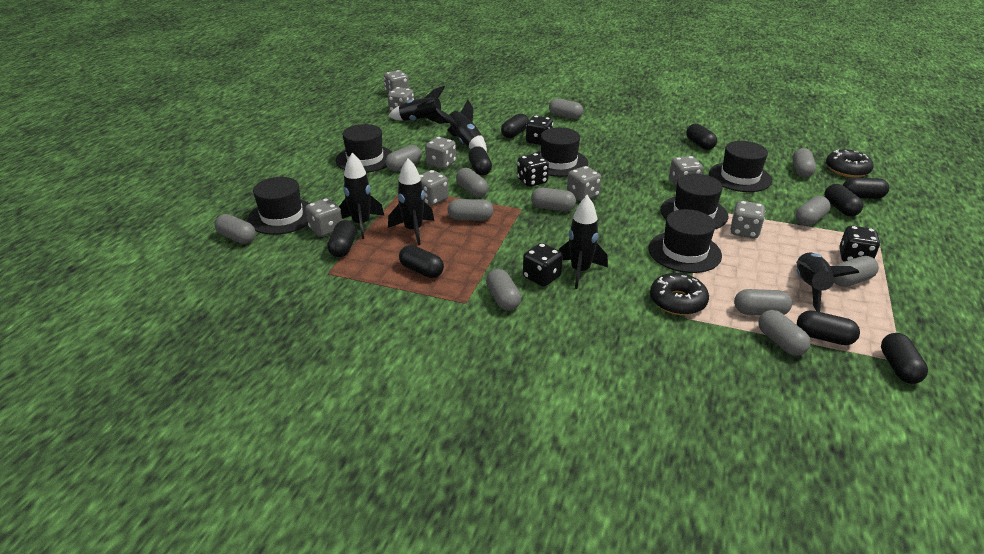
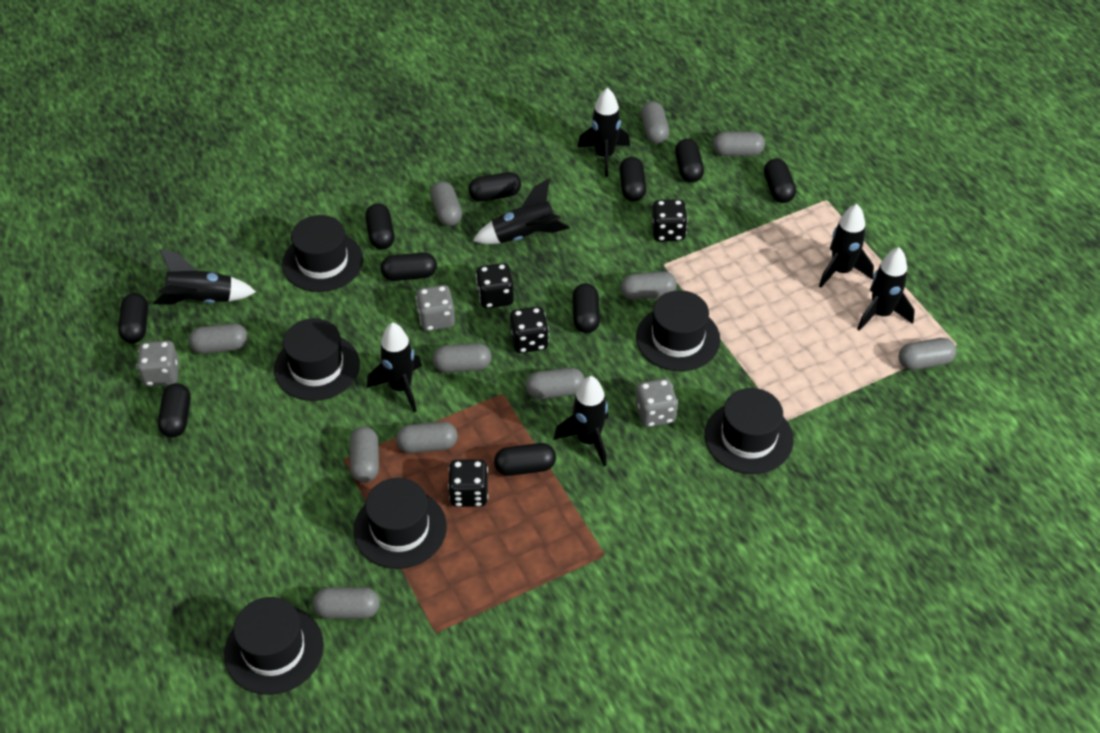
black capsule: [327,220,357,257] [399,245,444,278] [468,146,492,175] [501,113,529,138] [686,123,717,150] [797,310,860,345] [824,184,863,216] [843,178,889,199] [881,333,928,384] = 9 -> [118,293,148,343] [158,383,191,438] [365,203,395,249] [381,252,437,281] [468,172,521,202] [494,443,556,476] [572,283,600,333] [619,157,646,201] [675,139,704,182] [764,159,796,203] = 10
black donut: [650,273,709,315] [826,149,874,178] = 2 -> none = 0
black rocket: [339,153,384,239] [388,86,449,124] [388,159,434,245] [435,100,487,152] [559,196,608,289] [796,253,859,312] = 6 -> [153,249,256,305] [367,322,422,412] [473,179,569,244] [554,376,608,466] [578,87,630,177] [819,204,874,288] [857,247,915,331] = 7
grey capsule: [215,214,256,244] [386,145,422,171] [447,199,494,221] [456,168,488,197] [486,269,521,311] [531,188,576,211] [549,98,583,119] [734,289,792,315] [758,310,811,356] [792,148,816,177] [796,196,831,226] [834,256,879,287] = 12 -> [189,323,248,354] [313,587,380,619] [350,426,379,483] [396,422,458,453] [430,181,462,226] [433,343,492,373] [526,368,585,399] [621,271,677,300] [641,101,669,144] [713,132,765,156] [899,338,956,370] = 11
grey dice: [306,198,342,237] [384,70,409,93] [388,87,414,112] [420,170,449,206] [425,137,456,169] [567,166,601,201] [669,156,703,187] [730,201,765,238] = 8 -> [137,340,179,387] [416,285,455,331] [635,378,678,427] = 3

